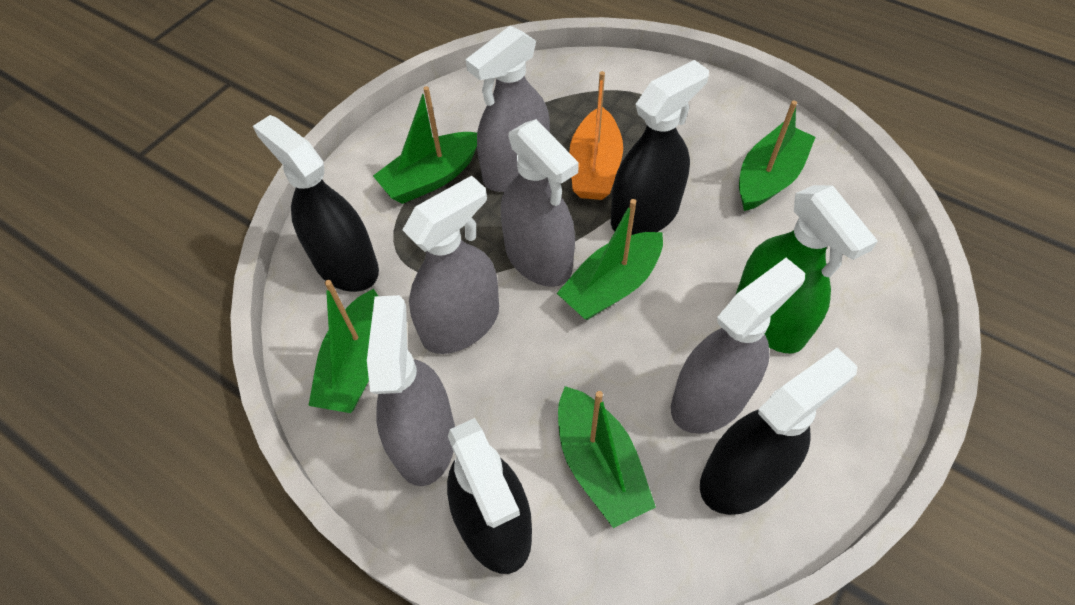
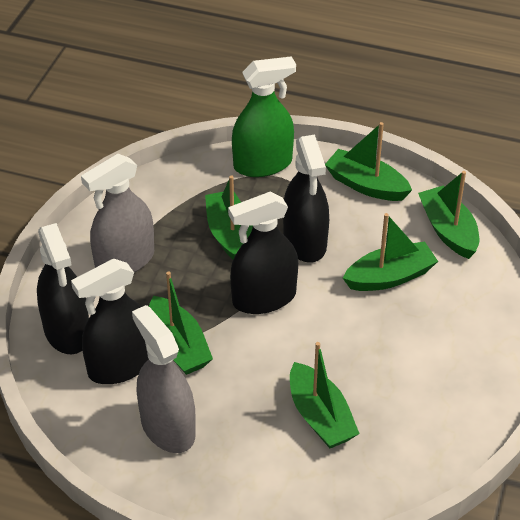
green boat: [308,280,378,413] [373,86,477,204] [557,199,663,320] [558,386,656,528] [739,101,816,211] = 5 -> [149,271,213,375] [205,176,253,260] [290,342,360,448] [325,122,412,201] [343,213,438,291] [418,171,479,259] = 6
grey spray bottle: [367,295,455,486] [403,176,499,354] [466,26,550,192] [501,119,579,287] [671,258,805,434] = 5 -> [81,154,154,272] [132,305,196,453] = 2
orange boat: [569,71,623,200] = 1 -> none = 0

